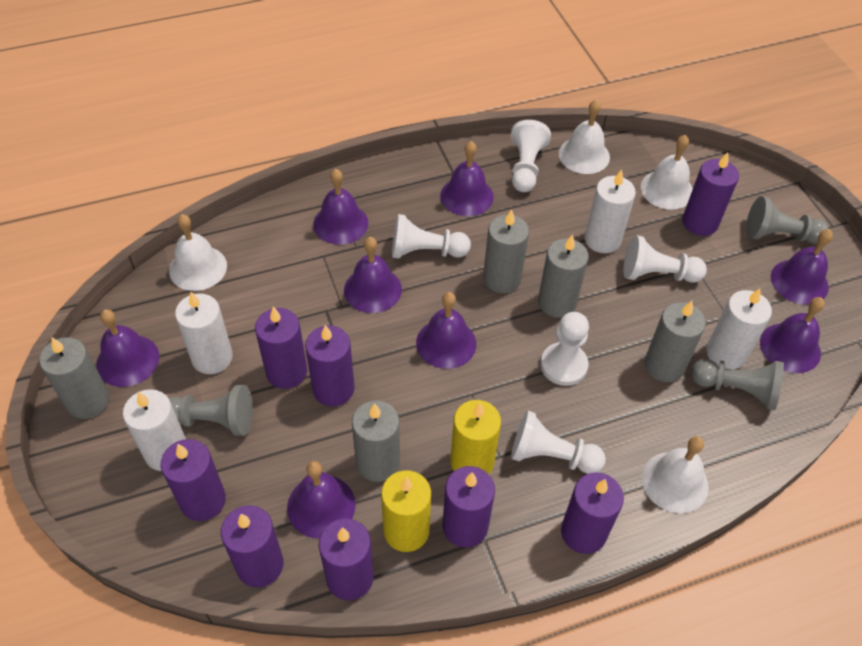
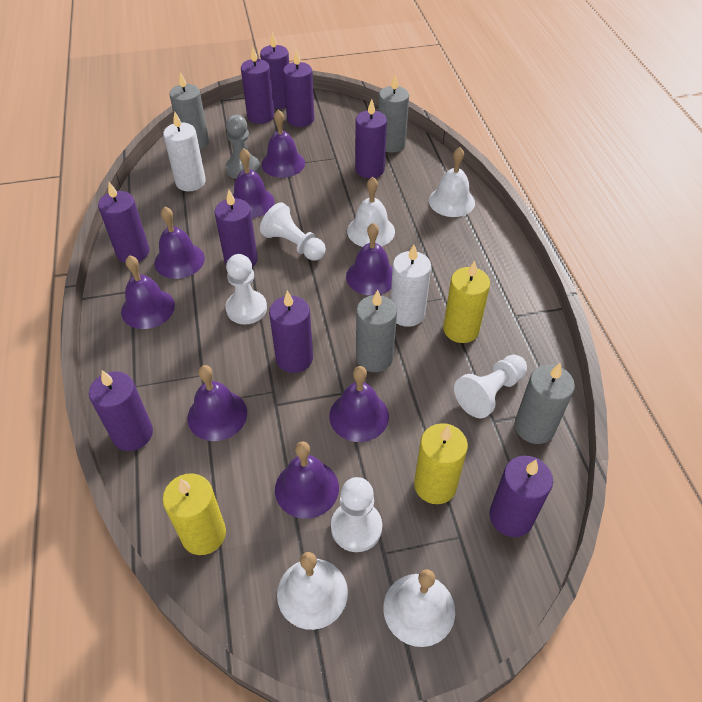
grey candle: [39,337,109,419] [352,401,400,482] [483,209,529,293] [538,234,589,318] [644,301,706,382] = 5 -> [170,72,209,149] [356,290,397,372] [378,74,409,153] [515,363,575,444] = 4
grey pawn: [169,385,253,436] [691,359,784,410] [746,196,829,243] = 3 -> [225,115,260,179] = 1
purple candle: [160,439,226,521] [221,505,284,588] [255,307,307,389] [305,325,355,406] [319,519,374,600] [442,466,495,548] [561,472,624,554] [682,152,739,236] = 8 -> [89,370,153,451] [98,182,150,263] [214,190,258,267] [241,47,274,124] [260,32,289,109] [269,290,313,373] [283,50,314,127] [355,99,387,179] [489,456,553,537] = 9
white candle: [123,389,186,471] [175,292,233,374] [585,169,636,253] [707,288,772,369] = 4 -> [163,112,206,191] [391,245,431,327] = 2
white pawn: [392,214,471,259] [510,120,551,192] [511,410,606,474] [540,312,589,386] [624,235,707,283] = 5 -> [226,254,267,325] [260,202,326,261] [331,477,382,552] [454,355,527,419] = 4
yellow candle: [381,470,431,552] [450,400,501,474] = 2 -> [163,474,226,555] [414,423,468,504] [443,261,490,343] = 3

